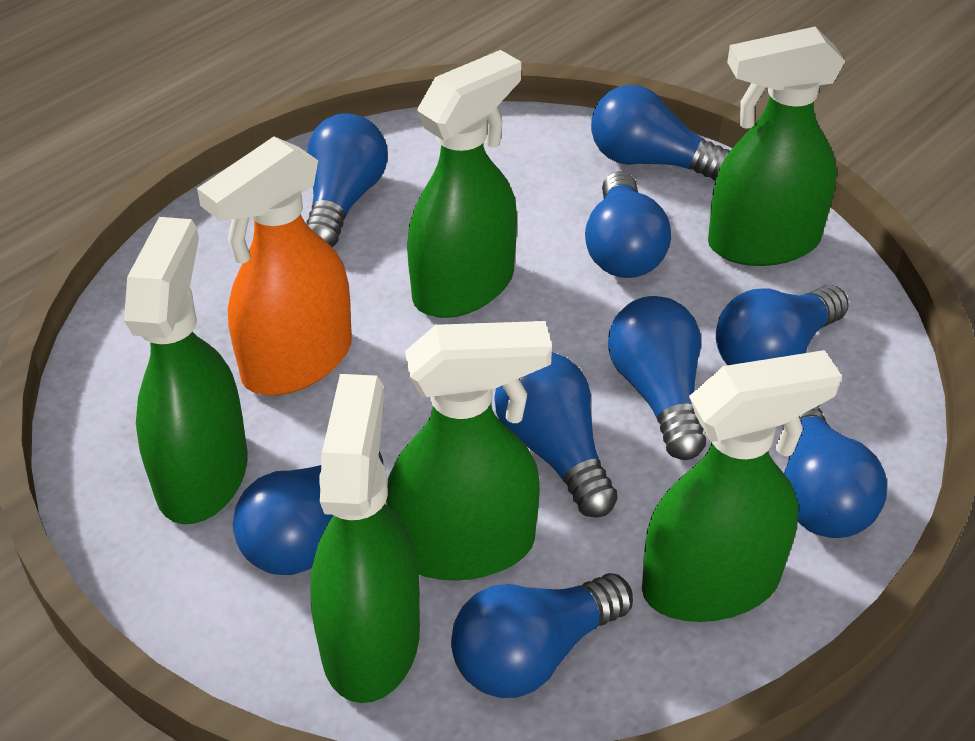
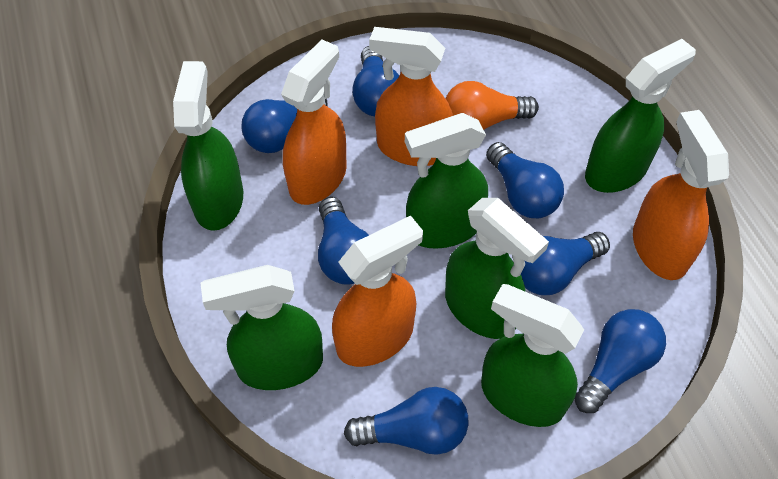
blue light bulb: [233,451,384,575] [307,113,388,247] [451,573,633,698] [495,352,618,518] [585,171,671,278] [591,85,730,181] [608,296,706,460] [716,285,849,365] [784,405,887,538] = 9 -> [242,99,327,153] [318,197,369,285] [344,387,469,455] [352,46,399,116] [486,142,564,218] [521,232,610,295] [574,309,666,413] = 7
orange light bulb: none = 0 -> [445,81,539,130] = 1
orange spray bottle: [197,136,352,395] = 1 -> [281,39,347,205] [332,216,423,367] [369,27,453,166] [633,110,729,280] = 4

